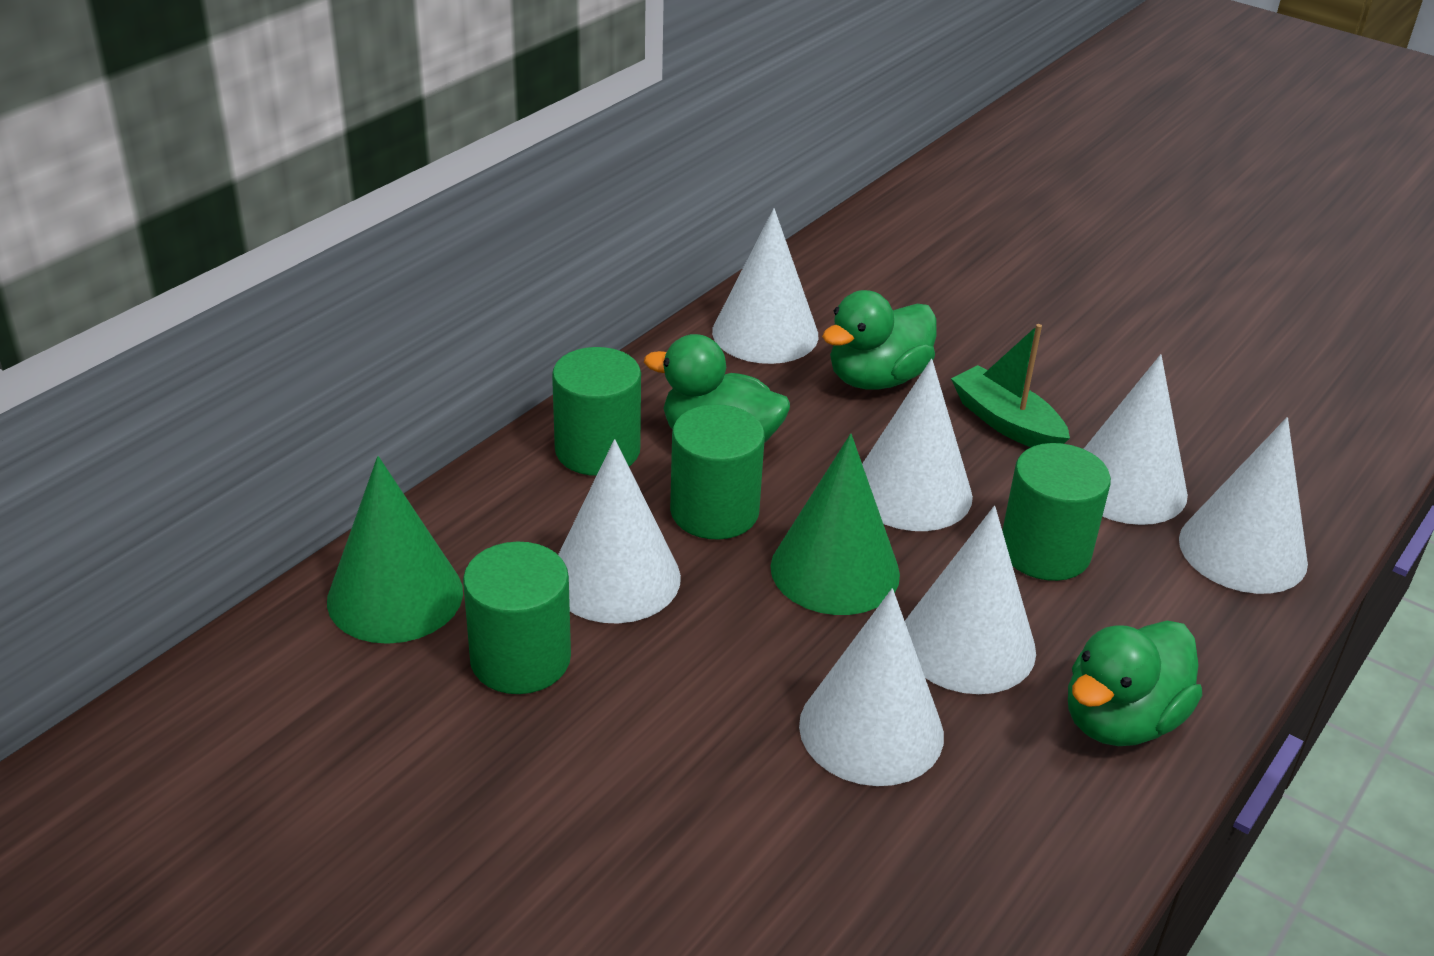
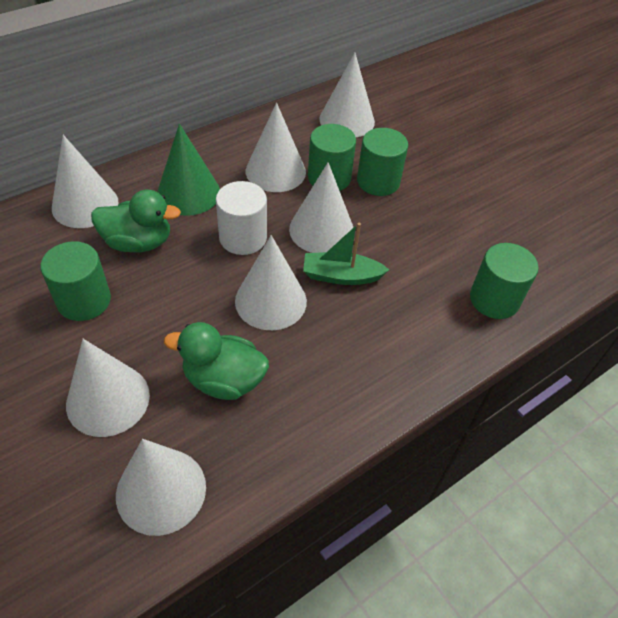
green cone: [327,456,463,644] [771,434,900,615] = 2 -> [157,124,220,216] = 1
green duck: [644,334,790,443] [822,290,937,389] [1068,621,1202,746] = 3 -> [91,190,181,252] [164,322,269,400] = 2
white cylinder: none = 0 -> [216,181,267,255] = 1

